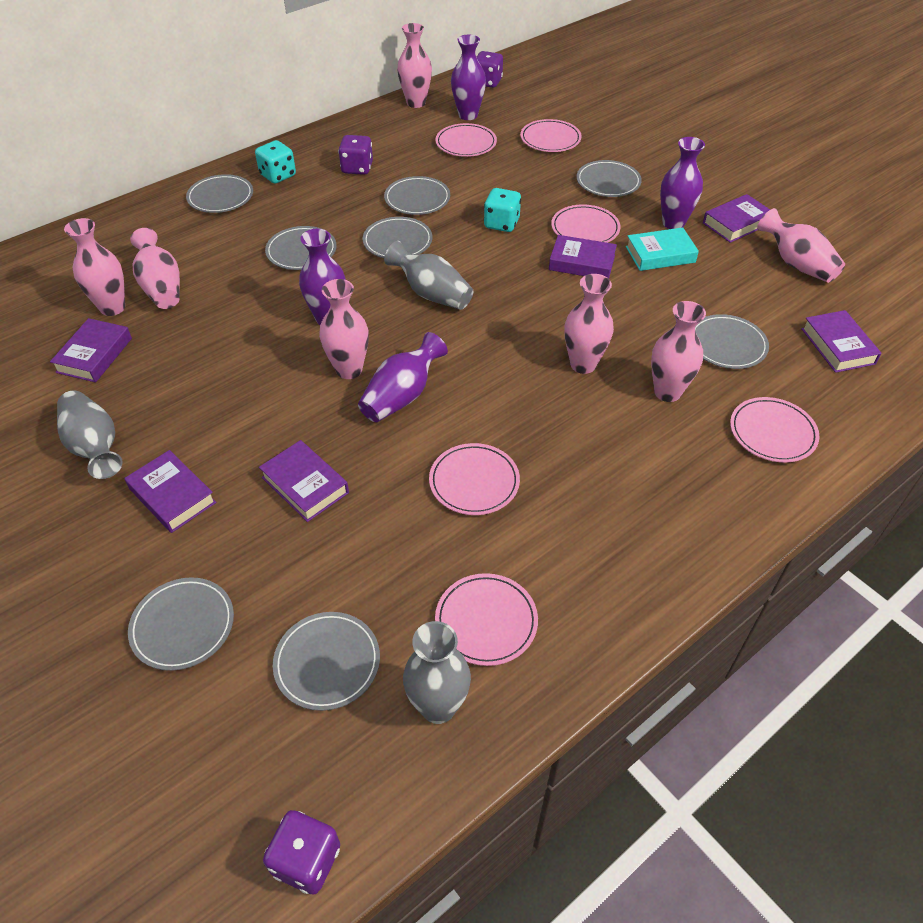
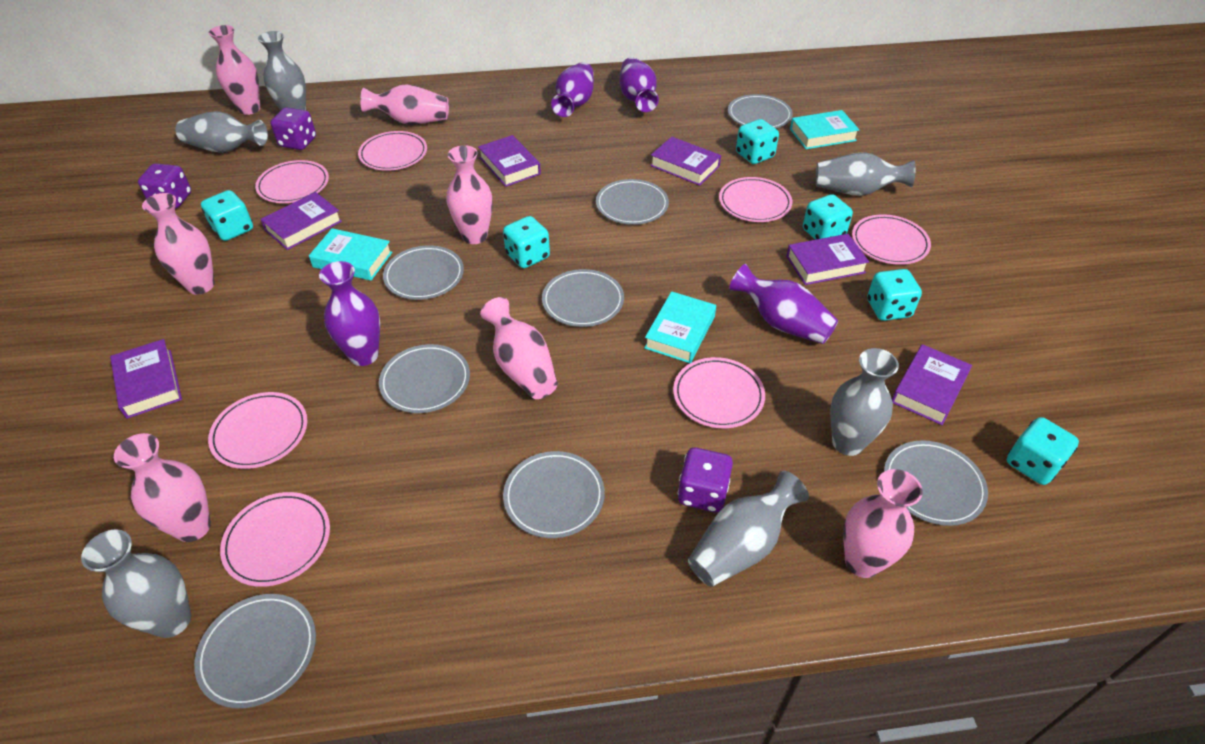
grey vase: [57,391,123,479] [384,241,473,310] [403,621,471,724] = 3 -> [81,529,191,638] [176,111,268,153] [258,31,306,111] [688,471,809,587] [816,152,915,196] [830,348,899,456] = 6
pink plate: [429,443,520,515] [435,123,497,157] [435,573,538,666] [520,119,582,152] [551,204,621,243] [730,397,820,463] = 6 -> [208,392,307,469] [220,492,330,587] [255,160,329,203] [358,131,427,171] [673,357,765,428] [719,177,792,222] [852,214,931,265] = 7
turquoise book: [626,227,699,271] = 1 -> [309,228,392,280] [644,291,716,363] [790,110,859,149] = 3
turquoise dice: [255,140,296,184] [484,188,521,232] = 2 -> [201,190,253,241] [503,216,550,268] [736,119,779,164] [803,194,853,240] [867,269,922,321] [1007,417,1079,485] = 6

